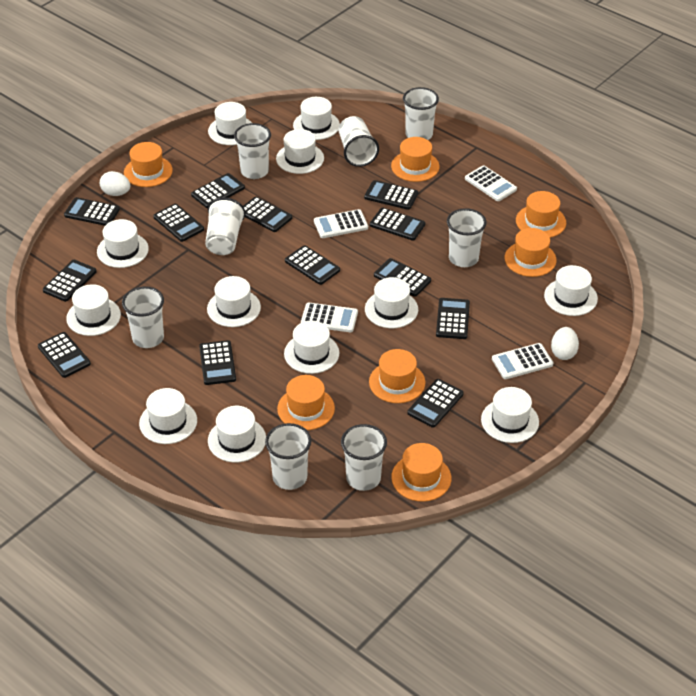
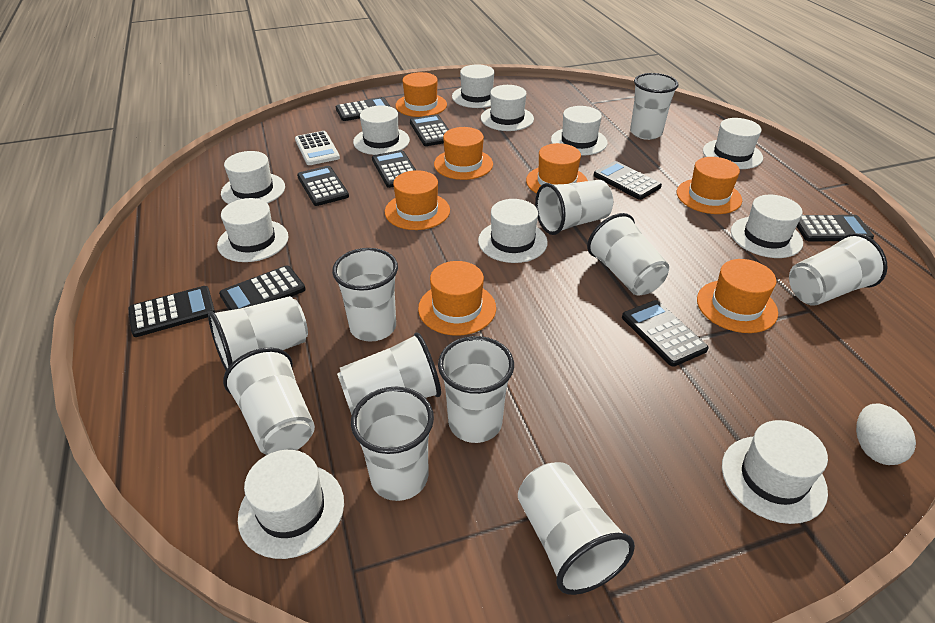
black calculator: [38,332,91,378] [43,260,97,302] [64,197,120,226] [153,204,204,242] [191,173,245,208] [199,340,236,385] [243,197,292,232] [285,245,340,285] [364,180,418,210] [370,208,425,241] [374,258,431,297] [407,379,464,428] [436,298,470,339] = 13 -> [128,286,215,337] [219,265,306,310] [297,166,349,206] [336,97,391,121] [372,150,416,188] [410,114,449,146] [594,161,662,200] [622,300,709,367] [796,215,874,241] = 9
white calculator: [301,303,358,332] [314,209,368,238] [465,165,517,201] [492,343,554,379] = 4 -> [295,131,340,165] = 1
white cup: [122,286,164,348] [205,197,246,255] [234,123,271,179] [265,423,311,490] [339,116,379,167] [341,424,387,491] [403,87,439,140] [447,208,486,267] = 8 -> [208,296,308,370] [223,348,315,455] [332,248,398,342] [337,332,441,415] [351,387,434,501] [438,336,514,443] [518,462,635,595] [535,180,613,235] [587,213,669,295] [630,73,679,140] [789,233,887,306] = 11
white egg: [100,171,130,196] [551,327,579,360] = 2 -> [856,404,916,465] = 1
white hat: [66,284,121,336] [97,219,149,268] [139,388,197,444] [207,276,261,327] [208,102,252,145] [208,406,266,462] [276,129,324,174] [284,321,339,374] [293,97,340,140] [365,277,418,328] [481,387,539,443] [544,265,598,316] = 12 -> [217,198,289,262] [221,151,285,204] [238,450,344,559] [353,105,410,155] [452,64,494,108] [478,199,548,263] [481,85,534,131] [551,106,608,156] [703,118,763,169] [722,420,828,524] [731,195,803,258] = 11

